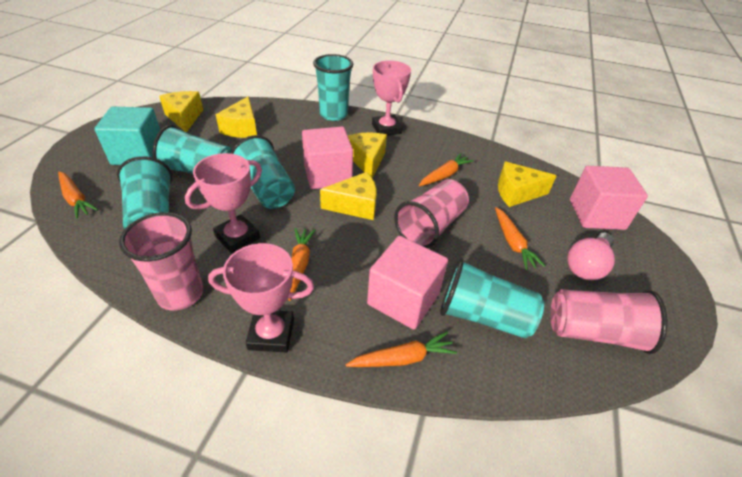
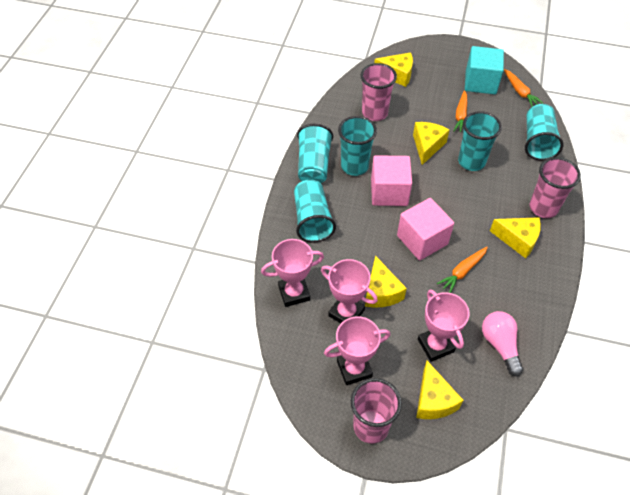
orange carrot: [58,171,98,219] [288,228,315,301] [345,331,457,367] [419,153,474,186] [495,207,545,270] = 5 -> [437,247,488,293] [453,90,467,132] [504,69,543,107] = 3
pink cube: [302,126,353,189] [367,236,448,330] [570,166,648,230] = 3 -> [371,155,412,206] [397,198,454,261] = 2
pink trophy: [185,153,262,254] [208,243,314,352] [372,60,411,136] = 3 -> [261,239,324,307] [321,259,378,323] [324,317,390,385] [418,290,469,362] = 4

